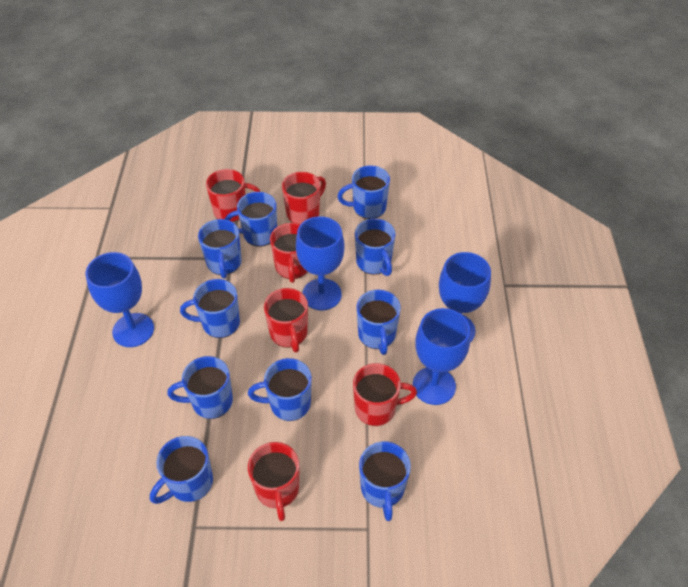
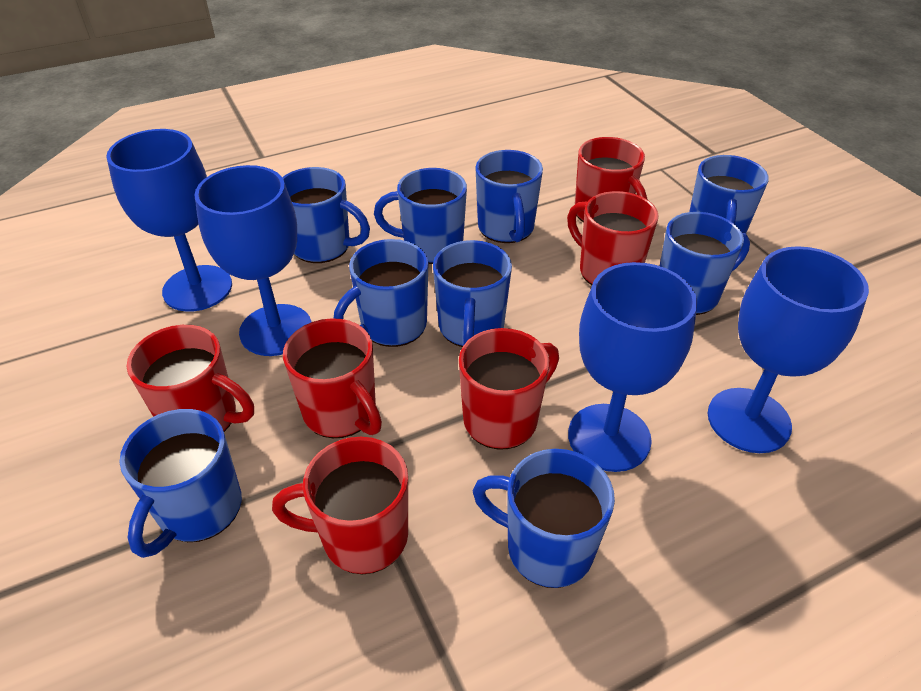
blue mug: [150,436,213,504] [167,356,233,419] [180,279,240,338] [198,219,242,278] [225,192,277,247] [248,358,312,421] [337,165,390,219] [355,218,396,276] [356,290,401,355] [359,441,411,521] = 10 -> [120,409,242,558] [282,167,370,263] [334,239,428,347] [374,168,467,264] [433,240,512,347] [473,449,615,588] [475,150,543,243] [660,212,750,315] [689,155,769,234] = 9

